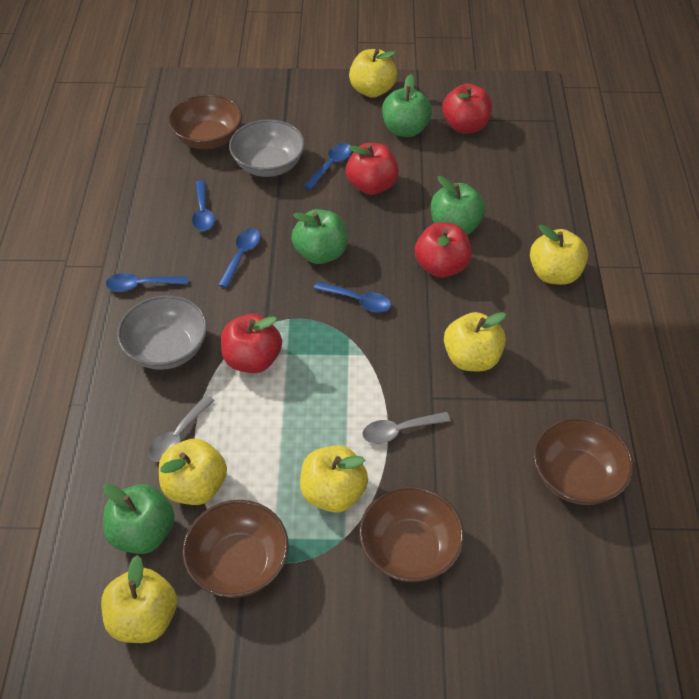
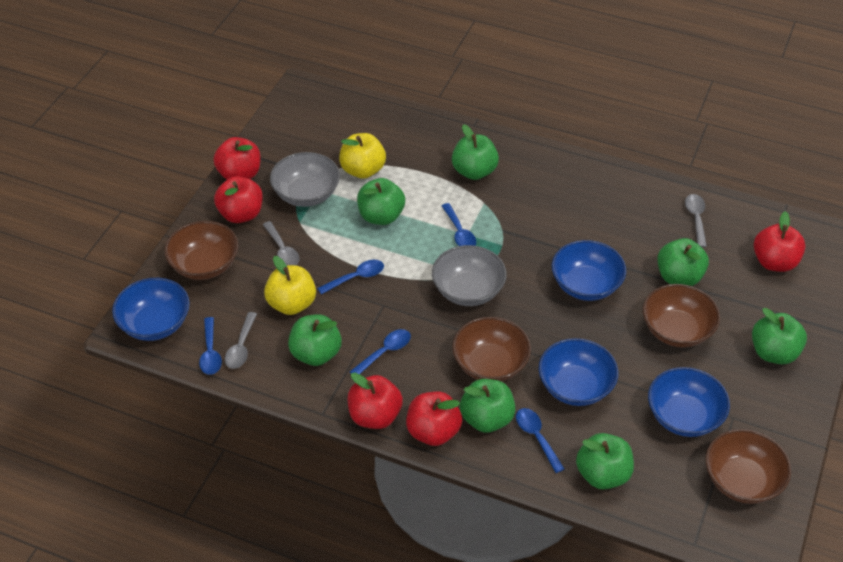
blue bowl: none = 0 -> [112,278,190,341] [538,338,618,406] [552,240,626,301] [648,367,730,437] = 4
green apple: [103,484,175,554] [291,209,347,264] [382,74,432,137] [431,176,485,235] = 4 -> [288,314,342,366] [357,178,405,225] [452,124,499,180] [460,379,515,433] [576,433,634,490] [657,238,709,286] [752,308,807,364] = 7
grey spoon: [149,395,215,462] [362,412,451,444] = 2 -> [225,312,257,369] [263,221,300,265] [685,194,707,247] = 3
red apple: [221,314,282,373] [346,143,399,195] [415,222,472,278] [442,84,492,133] = 4 -> [213,137,261,179] [214,176,263,223] [348,372,403,429] [406,392,462,446] [754,211,806,272] = 5
yellow apple: [101,555,177,643] [159,439,227,505] [300,445,368,513] [349,49,397,98] [444,312,506,371] [530,225,588,285] = 6 -> [264,256,316,315] [339,133,386,179] = 2

